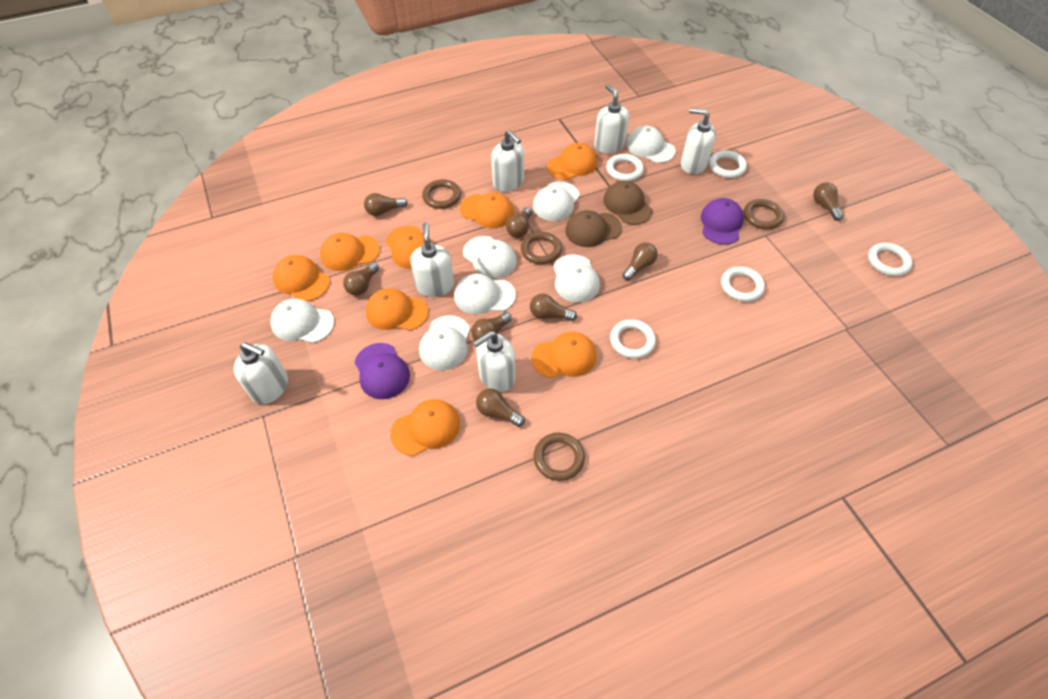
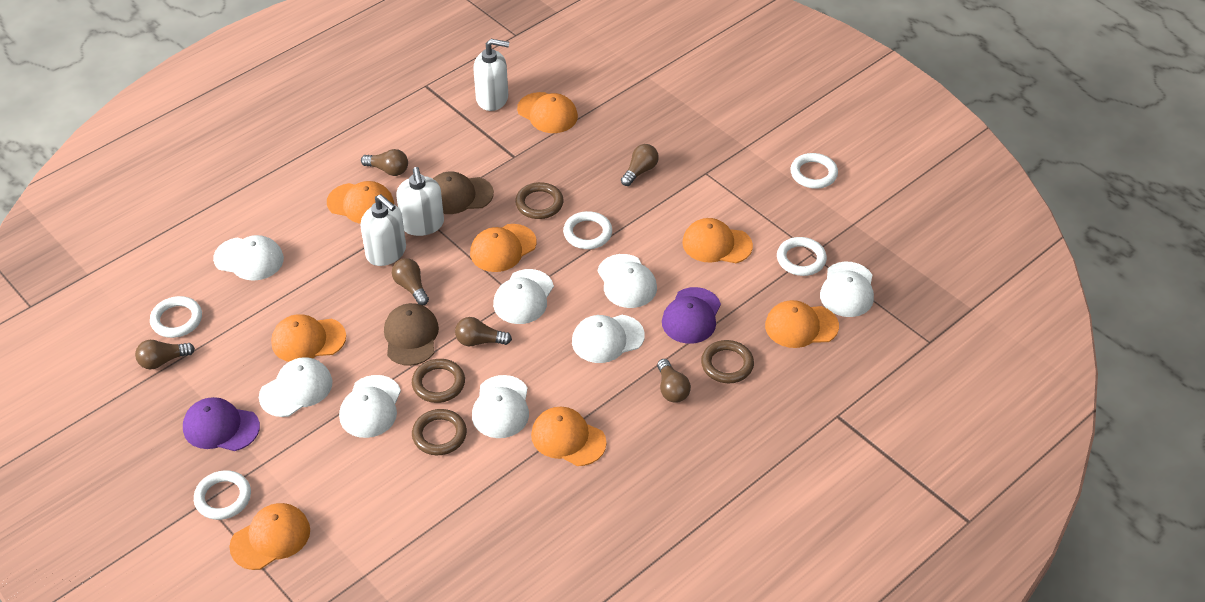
brown light bulb: [343,262,379,296] [364,193,408,216] [471,312,512,341] [476,389,525,427] [506,207,532,238] [530,294,577,321] [622,242,658,280] [813,182,844,221] = 8 -> [135,340,195,370] [361,149,408,176] [392,258,429,305] [455,317,512,346] [621,144,659,186] [657,359,691,403] = 6
white cap: [270,299,334,343] [419,315,470,370] [454,274,516,314] [463,236,517,278] [533,182,580,221] [553,255,600,303] [626,126,676,163] = 7 -> [213,235,284,281] [259,357,333,417] [339,375,401,438] [472,375,529,438] [493,269,554,324] [572,315,645,363] [597,254,657,308] [820,261,874,317] = 8
white soap dispenser: [234,342,288,404] [410,222,454,297] [473,331,515,392] [491,130,524,192] [594,84,629,154] [681,108,716,174] = 6 -> [361,194,406,266] [396,167,444,236] [473,39,509,111] = 3

